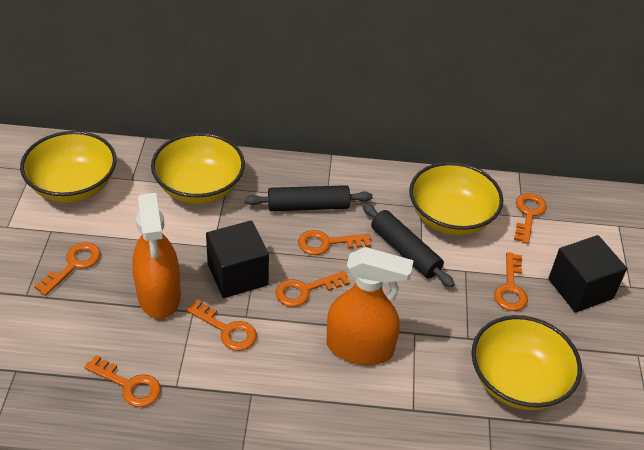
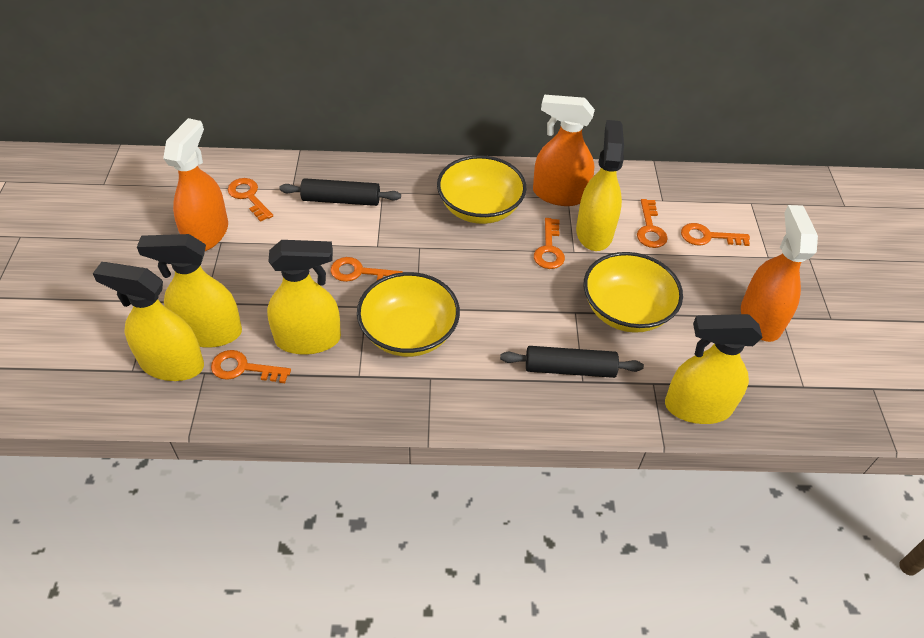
black cube: [206,221,269,298] [548,235,627,313] = 2 -> none = 0
orange key: [34,242,100,296] [84,355,161,407] [186,300,257,351] [275,271,350,307] [298,230,371,255] [494,252,528,311] [514,193,547,244] = 7 -> [211,350,291,383] [228,178,273,222] [331,257,403,282] [534,218,565,269] [637,199,668,248] [681,223,750,246] = 6
orange spray bottle: [132,193,181,319] [327,247,414,365] = 2 -> [163,118,228,251] [533,95,595,206] [741,205,818,342] = 3
yellow bowl: [20,131,116,203] [151,133,245,204] [409,162,503,235] [471,315,582,410] = 4 -> [357,272,460,357] [437,155,526,224] [584,252,683,333] = 3
yellow spray bottle: none = 0 -> [93,262,204,381] [137,234,242,348] [267,240,341,355] [576,120,624,251] [665,314,763,424] = 5

